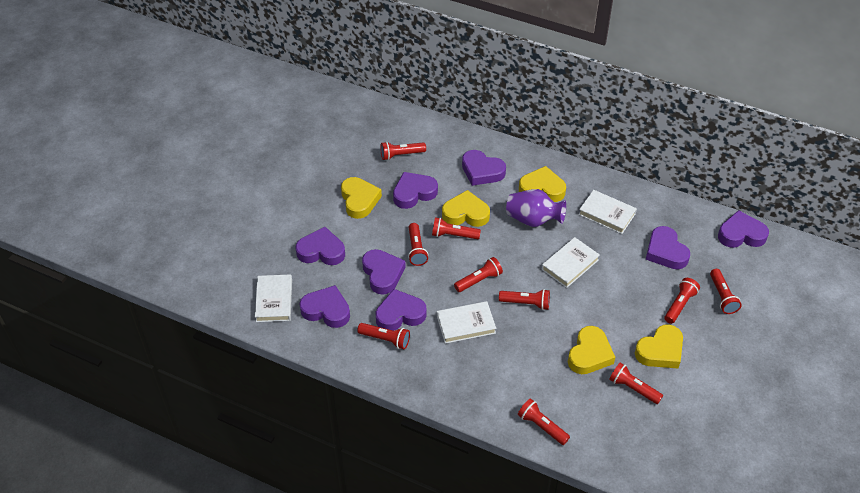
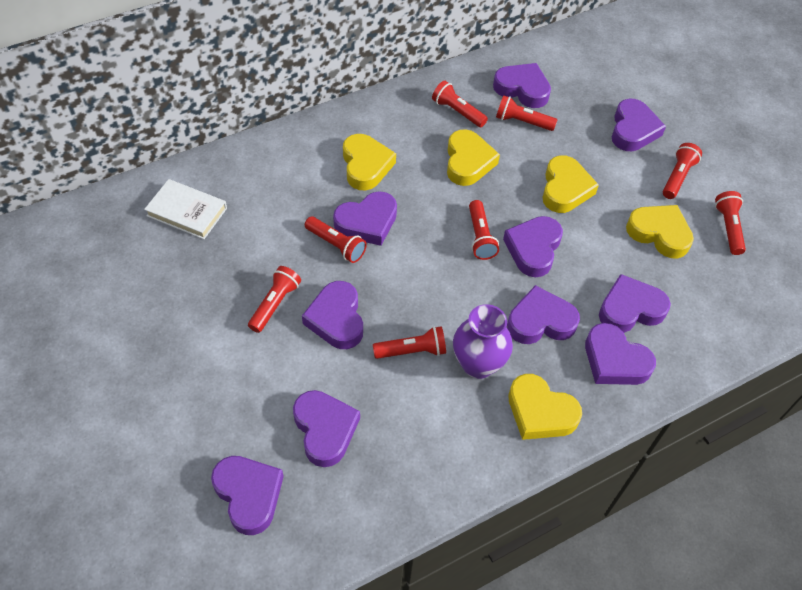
purple heart: [296,227,345,265] [299,285,350,328] [362,249,406,295] [375,289,427,331] [393,172,438,209] [462,150,506,186] [646,226,690,269] [718,210,769,248] = 8 -> [211,456,284,535] [293,390,360,467] [302,281,363,349] [333,191,397,246] [493,63,551,108] [503,216,563,277] [507,285,580,344] [585,323,656,385] [599,274,671,333] [612,99,666,151] = 10
red flashlight: [357,323,410,349] [380,142,426,160] [408,223,428,266] [432,217,481,239] [454,257,503,292] [499,289,550,310] [518,399,570,445] [609,363,663,404] [665,278,700,324] [710,269,742,314] = 10 -> [248,266,301,333] [305,216,367,263] [373,326,446,359] [432,81,488,127] [469,200,499,260] [496,95,557,131] [663,143,702,199] [715,191,746,255] = 8
white book: [255,274,292,322] [437,301,496,344] [542,237,600,288] [578,190,637,234] = 4 -> [144,179,227,239] = 1

